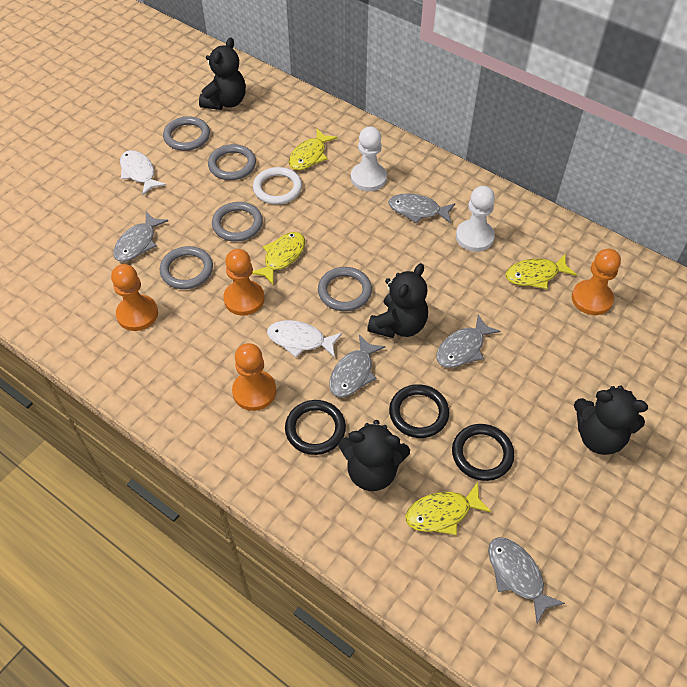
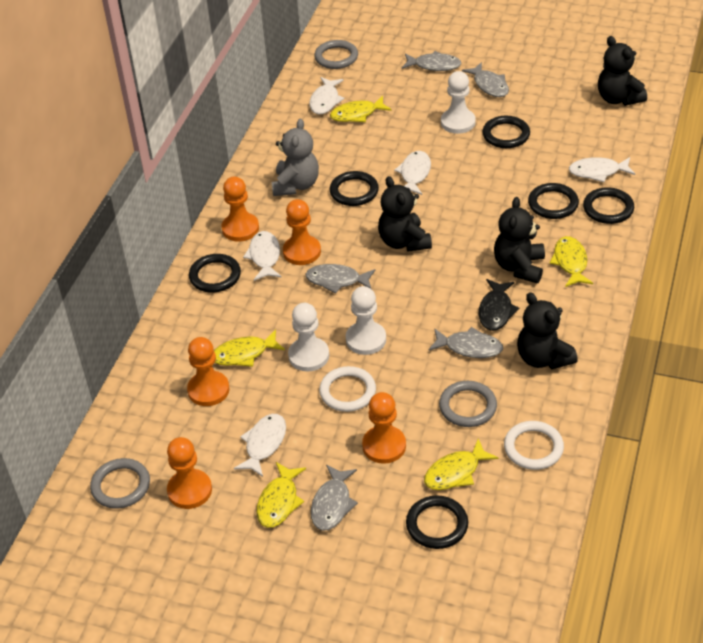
black fish: none = 0 -> [479,279,519,331] = 1
black ring: [285,400,346,455] [389,384,449,438] [452,424,514,481] = 3 -> [189,254,241,293] [330,171,379,206] [406,496,468,549] [482,116,530,148] [528,183,579,219] [583,187,634,224] = 6
grey ring: [160,246,213,289] [163,116,210,151] [208,144,256,180] [212,202,263,242] [318,267,372,311] = 5 -> [90,458,150,509] [314,40,358,69] [439,381,497,427] = 3
grey teddy bear: none = 0 -> [272,119,319,196] = 1
orange pawn: [111,264,158,331] [224,249,264,316] [232,343,276,411] [572,249,621,315] = 4 -> [167,437,212,509] [187,337,230,406] [221,177,259,242] [283,199,321,265] [362,392,406,464] = 5
white fish: [120,150,166,195] [267,320,342,358] = 2 -> [234,414,286,477] [243,231,282,281] [309,77,344,114] [394,151,431,195] [569,157,635,182] = 5
white pawn: [351,126,387,191] [456,186,495,252] = 2 -> [288,303,329,371] [346,286,386,355] [441,71,476,134] = 3
white ring: [253,167,302,205] = 1 -> [319,366,376,412] [504,421,564,470] = 2
yellow fish: [252,232,305,285] [289,129,338,170] [405,482,492,535] [505,255,577,289] = 4 -> [214,329,285,367] [257,462,306,528] [330,96,392,122] [424,439,498,490] [550,236,593,287] = 5

